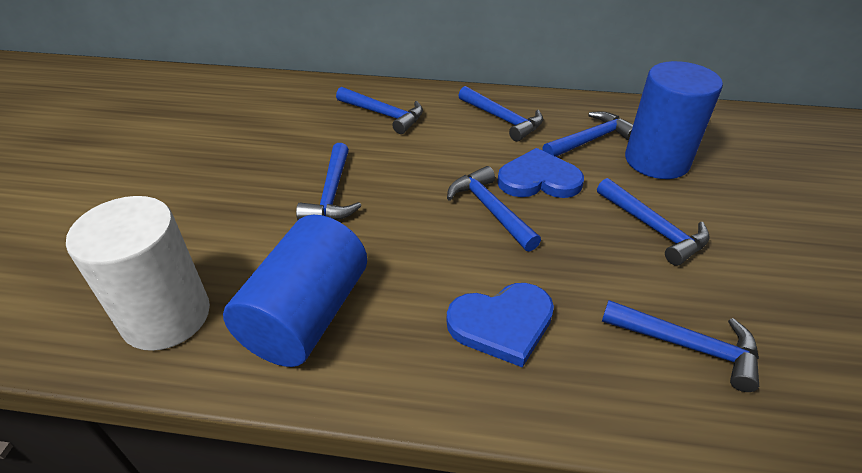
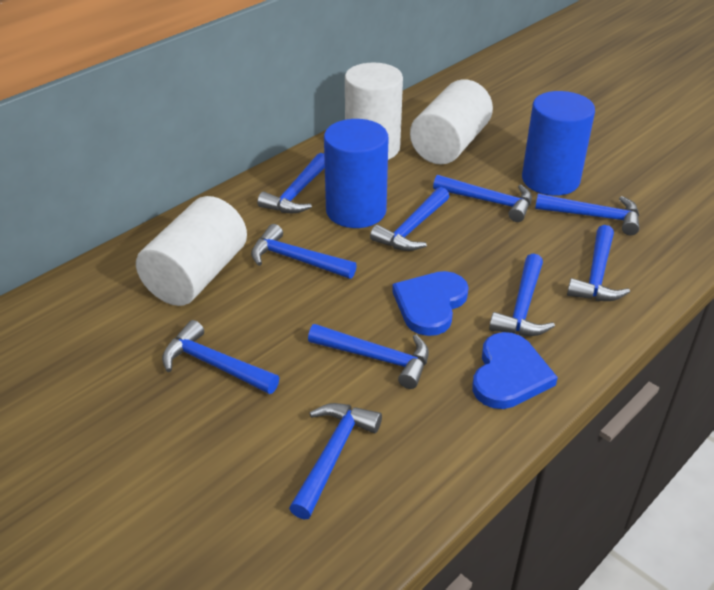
blue hammer: [296,143,362,220] [336,87,423,134] [447,166,541,252] [458,86,543,141] [542,112,633,157] [597,178,710,266] [602,300,759,392] = 7 -> [162,320,279,394] [251,224,357,279] [257,153,325,213] [289,403,382,520] [308,324,429,389] [370,187,449,251] [433,175,532,222] [489,254,555,336] [535,194,639,235] [567,225,630,301] = 10
white cylinder: [66,196,210,351] = 1 -> [136,196,247,306] [345,63,403,160] [410,79,493,165] = 3

